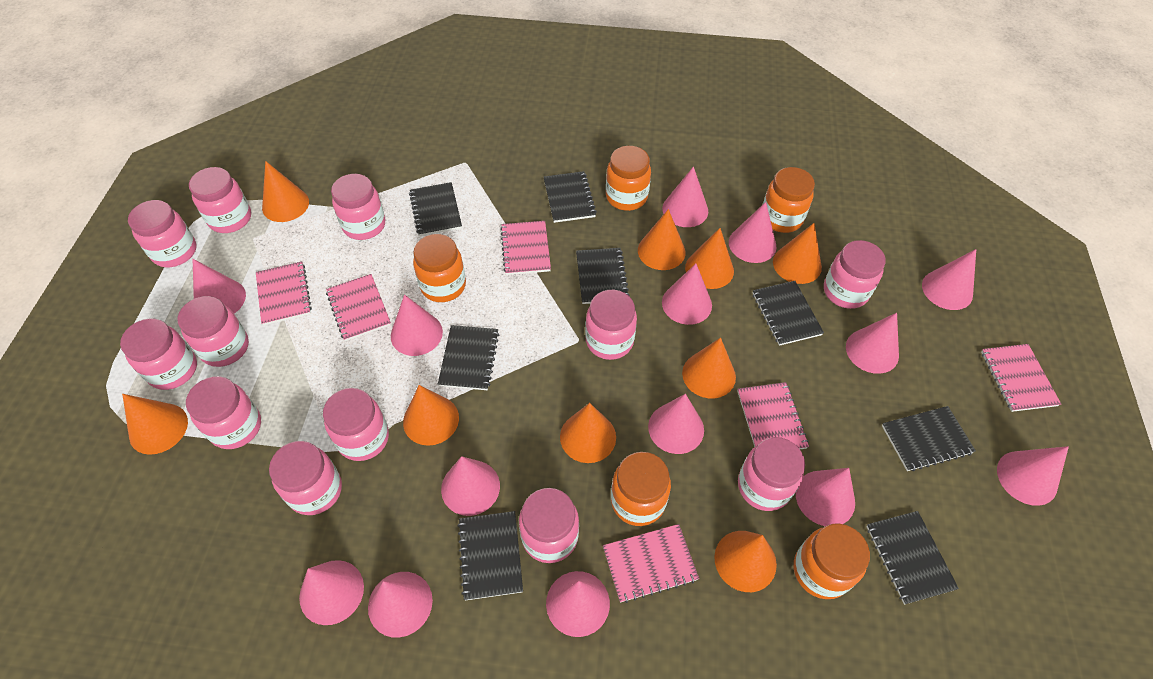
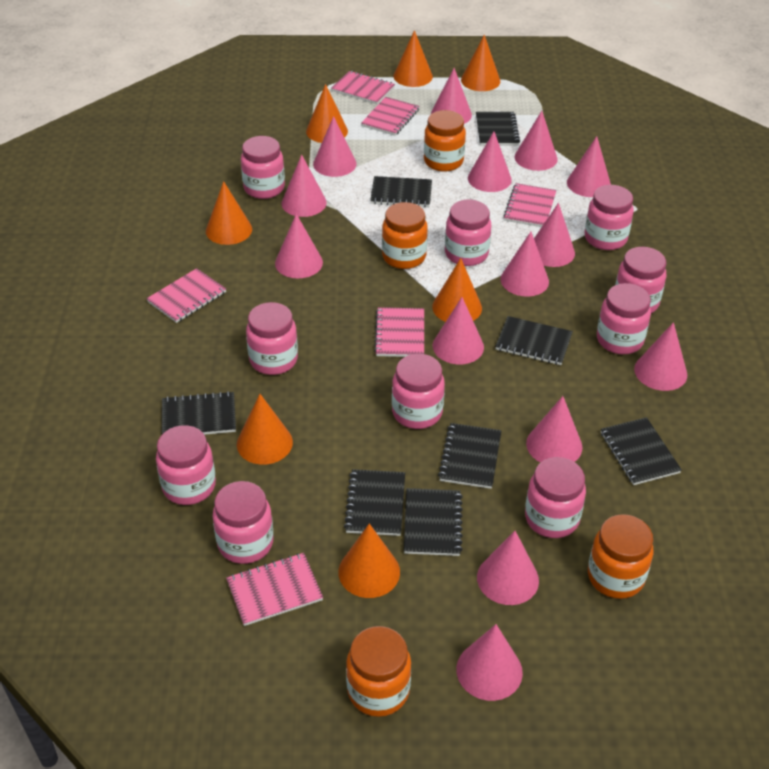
orange cone: [122,394,188,455] [262,161,309,222] [403,385,459,446] [560,403,616,463] [638,209,686,270] [682,338,736,398] [685,228,734,289] [714,531,777,592] [773,223,822,284] = 9 -> [206,181,252,245] [237,394,293,465] [306,84,348,143] [338,523,400,598] [393,30,433,87] [432,258,482,322] [461,35,500,91] = 7
orange jar: [413,234,466,302] [606,146,651,211] [611,452,671,526] [763,167,815,233] [794,524,870,599] = 5 -> [346,626,411,717] [382,202,428,269] [424,110,466,172] [588,514,654,599] = 4
pink jar: [120,318,197,390] [128,200,196,267] [177,296,249,367] [186,376,261,449] [189,167,251,233] [269,441,342,515] [323,388,389,461] [331,174,385,240] [519,488,579,563] [585,290,637,360] [738,437,805,511] [824,240,886,309] = 12 -> [156,425,216,505] [213,481,273,564] [241,136,285,199] [246,302,298,375] [392,354,445,429] [445,200,491,266] [525,457,586,538] [585,185,634,250] [597,283,651,354] [615,247,667,313] = 10

